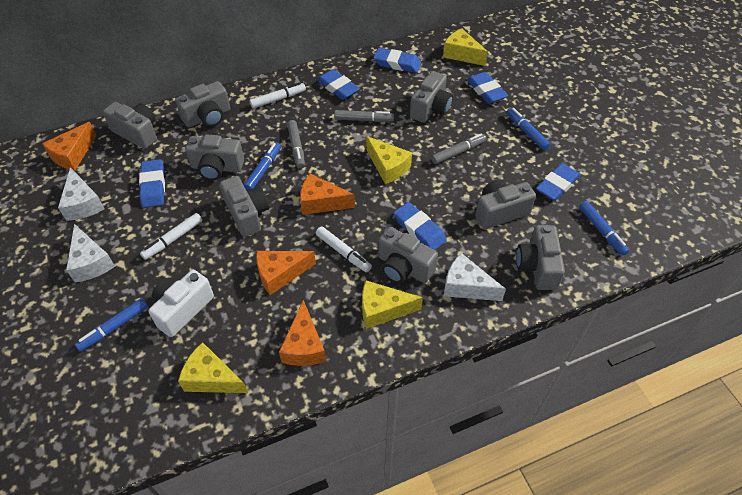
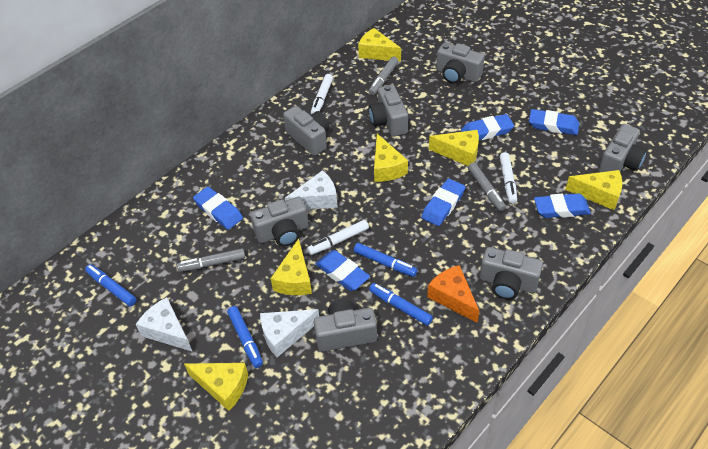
grey camera: [103,102,157,149] [175,81,230,127] [185,135,244,180] [220,176,269,237] [378,227,438,283] [410,71,453,123] [475,180,536,229] [516,225,565,290] = 8 -> [250,197,309,246] [283,106,329,156] [314,300,377,352] [369,85,408,137] [436,43,485,83] [480,247,543,299] [599,124,647,172] = 7
orange cheese: [42,122,97,171] [256,251,316,295] [279,300,326,366] [300,174,355,215] = 4 -> [427,265,479,323] = 1
white camera: [148,270,214,337] = 1 -> none = 0
yellow cheese: [178,342,248,393] [362,280,423,329] [366,136,412,184] [443,28,488,66] = 4 -> [184,363,248,411] [271,239,312,295] [358,28,401,62] [374,134,408,182] [429,130,479,166] [565,170,622,210] = 6

